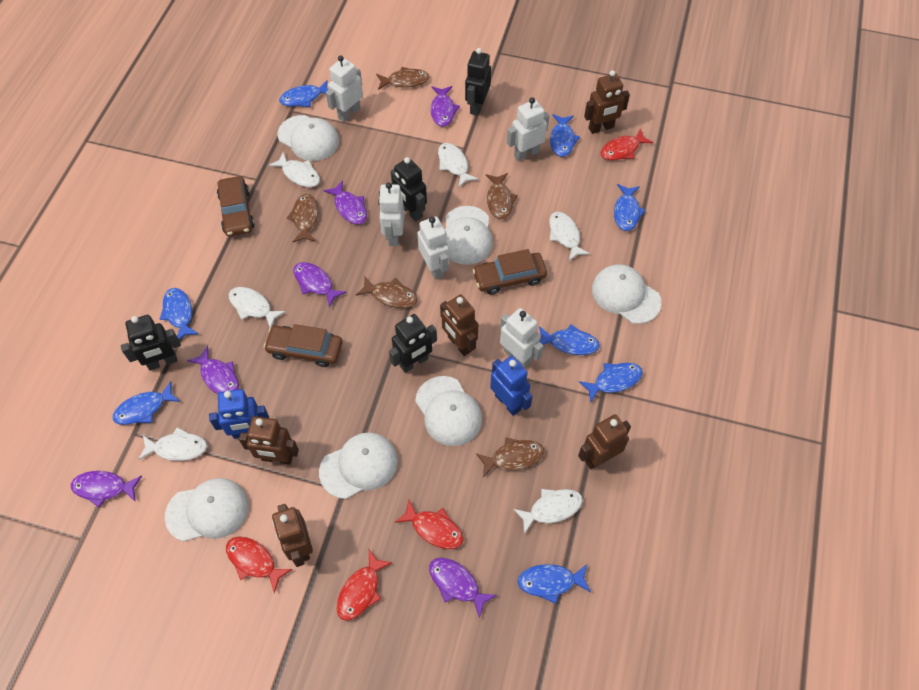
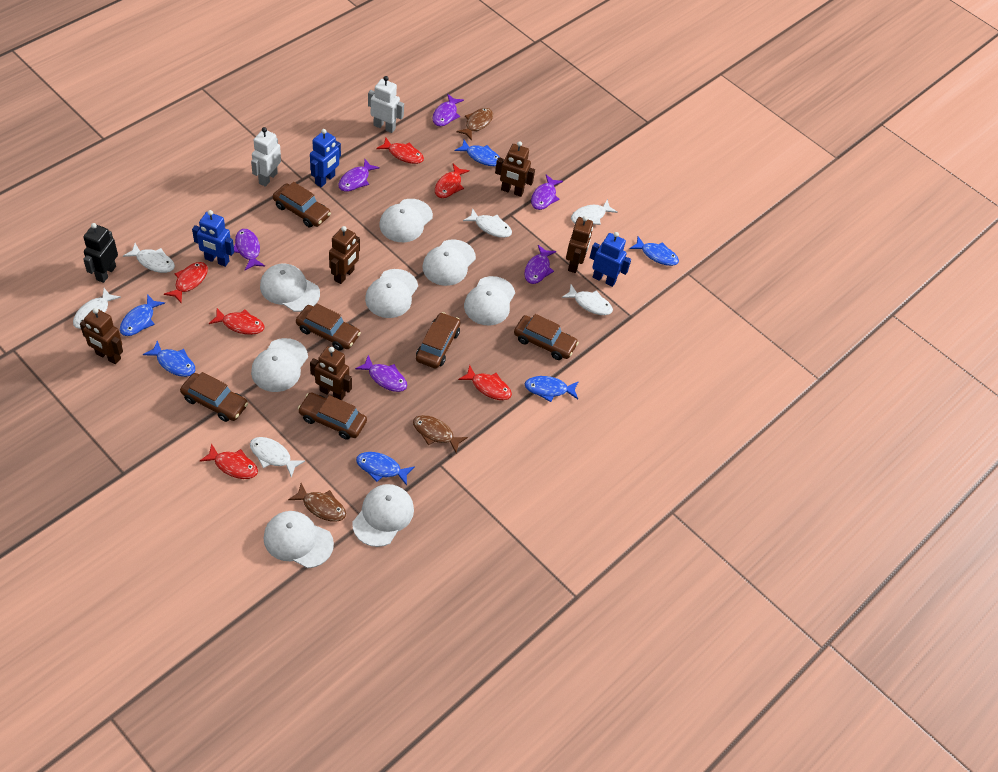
black robot: [121,315,181,370] [389,314,437,373] [390,157,427,222] [465,48,491,116] = 4 -> [83,223,118,283] = 1
blue fish: [113,381,180,425] [159,288,199,340] [279,80,329,107] [518,564,591,604] [539,324,600,355] [550,114,580,157] [579,363,643,403] [614,184,646,231] = 8 -> [120,294,165,336] [143,340,195,377] [356,452,415,485] [455,140,500,166] [525,376,579,402] [629,236,679,266] = 6
blue robot: [209,389,269,439] [490,356,533,416] = 2 -> [192,210,234,267] [310,129,341,187] [590,232,631,287] = 3
brown car: [217,176,255,236] [264,324,343,367] [472,249,547,295] = 3 -> [180,372,248,422] [273,182,331,227] [296,303,361,351] [298,393,367,440] [416,312,461,369] [514,314,579,360] = 6
brown fish: [287,194,319,242] [356,277,418,308] [376,67,430,90] [476,438,544,478] [486,173,518,219] = 5 -> [288,483,346,522] [413,415,468,453] [456,108,493,140] = 3
red fish: [226,536,293,593] [337,550,393,621] [395,500,463,549] [600,128,653,160] = 4 -> [164,262,208,303] [200,443,258,479] [209,308,264,335] [376,138,424,164] [435,163,470,198] [458,365,512,400] = 6
white cap: [165,478,249,542] [278,115,339,161] [319,432,398,499] [415,376,482,446] [445,206,493,265] [592,264,661,324] = 6 -> [251,338,308,392] [260,264,320,312] [263,511,334,568] [352,484,414,547] [365,269,418,318] [379,199,433,242] [422,239,476,286] [464,276,515,325] = 8
white robot: [326,55,363,122] [378,182,404,246] [417,216,449,280] [500,308,543,368] [507,97,549,161] = 5 -> [251,127,281,187] [368,76,404,133] = 2

